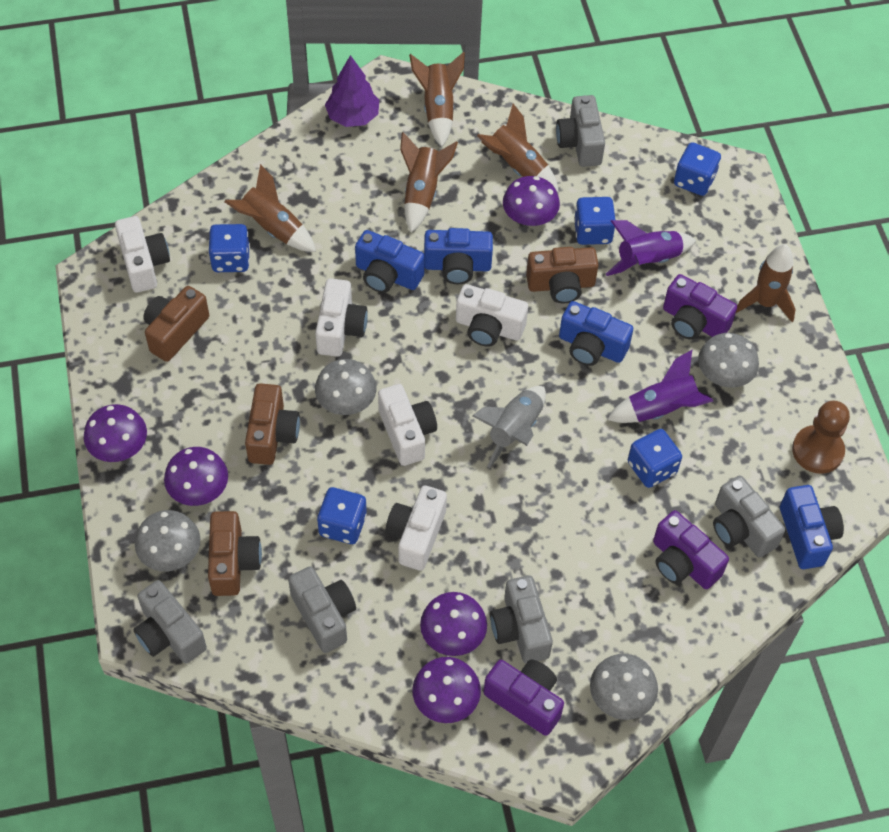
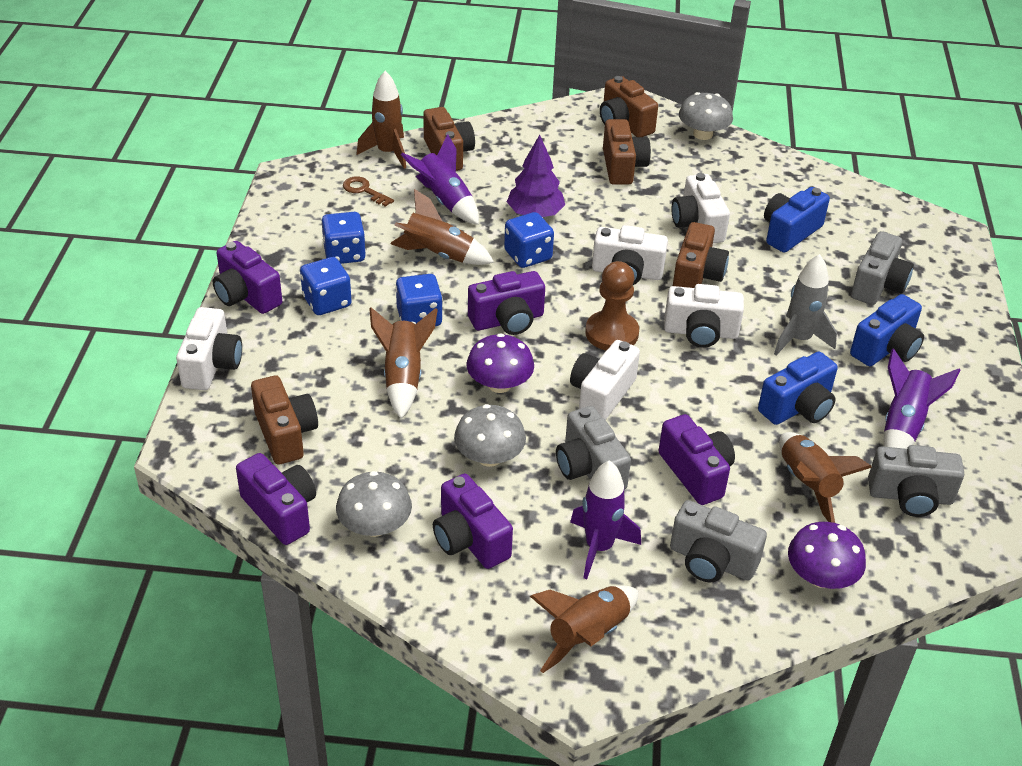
blue camera: [355,230,425,293] [424,228,493,284] [559,301,633,366] [780,485,844,569] = 4 -> [758,351,838,425] [764,187,830,253] [850,294,924,366] = 3
blue dice: [208,224,250,272] [317,487,367,544] [574,197,615,245] [628,429,682,488] [674,142,721,196] = 5 -> [300,257,352,315] [322,212,366,264] [396,274,443,326] [504,212,554,268] = 4
brown camera: [143,286,209,362] [208,511,262,596] [245,383,300,465] [526,247,599,303] = 4 -> [251,375,318,465] [423,107,475,171] [600,76,658,137] [603,119,651,185] [673,222,729,288] = 5
brown key: none = 0 -> [343,176,394,207] = 1
grey camera: [133,580,207,664] [288,566,356,653] [490,575,553,663] [556,95,605,167] [713,475,785,558] = 5 -> [556,406,631,490] [670,500,767,582] [851,231,914,305] [868,445,964,517] = 4
grey mushroom: [135,510,200,571] [315,359,376,415] [590,654,658,720] [698,333,759,388] = 4 -> [336,471,412,537] [454,404,526,467] [679,92,733,140] = 3
purple camera: [484,660,564,736] [653,510,729,589] [663,274,737,340] = 3 -> [213,241,282,314] [236,453,316,545] [433,474,513,569] [468,271,545,335] [658,414,735,505] = 5
purple mushroom: [84,404,147,462] [164,447,228,506] [412,657,481,723] [420,592,487,656] [503,176,560,226] = 5 -> [467,333,534,393] [788,522,866,589] = 2
purple rocket: [606,220,696,276] [607,350,713,423] = 2 -> [401,134,479,225] [570,460,641,579] [884,348,961,449] = 3

